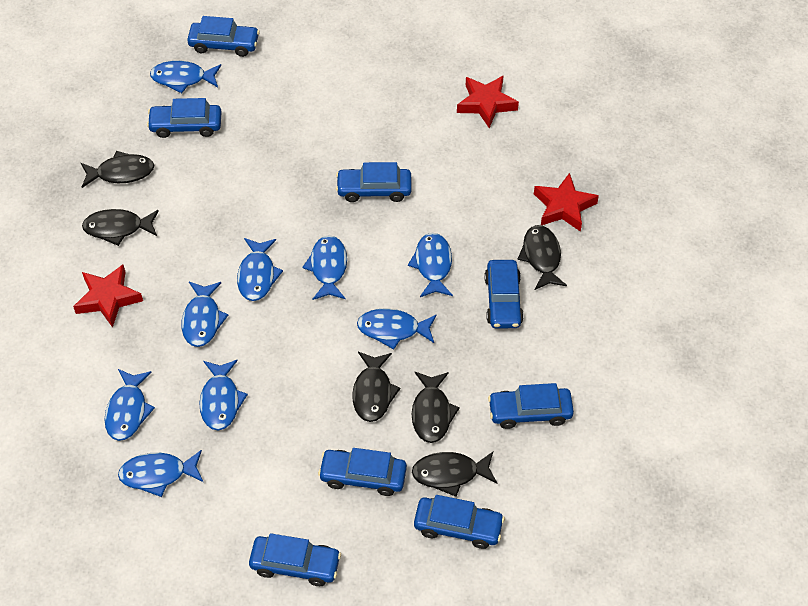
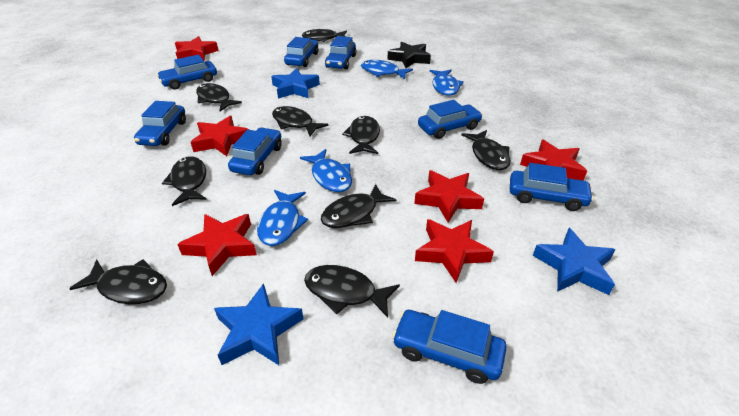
black fish: [81,151,154,188] [82,209,158,246] [352,352,401,422] [412,372,460,443] [412,452,497,497] [518,225,567,290] = 6 -> [69,259,167,304] [162,156,207,206] [196,83,242,111] [272,106,328,136] [302,29,347,42] [304,265,400,318] [321,184,396,228] [342,116,380,154] [461,130,510,170] = 9
black star: none = 0 -> [388,41,431,68] = 1
blue fish: [104,369,155,441] [118,450,203,497] [150,61,221,93] [182,282,228,347] [199,360,248,431] [237,238,283,301] [302,235,347,300] [357,309,437,349] [408,233,453,297] = 9 -> [257,190,308,246] [300,149,352,192] [361,60,413,79] [430,70,464,96] = 4
blue star: none = 0 -> [214,283,303,365] [271,68,320,99] [533,228,616,295] = 3
red star: [73,265,143,328] [457,75,519,128] [534,173,599,232] = 3 -> [175,36,219,61] [177,214,257,276] [191,116,249,156] [414,170,484,223] [415,219,494,283] [520,139,587,181] = 6

